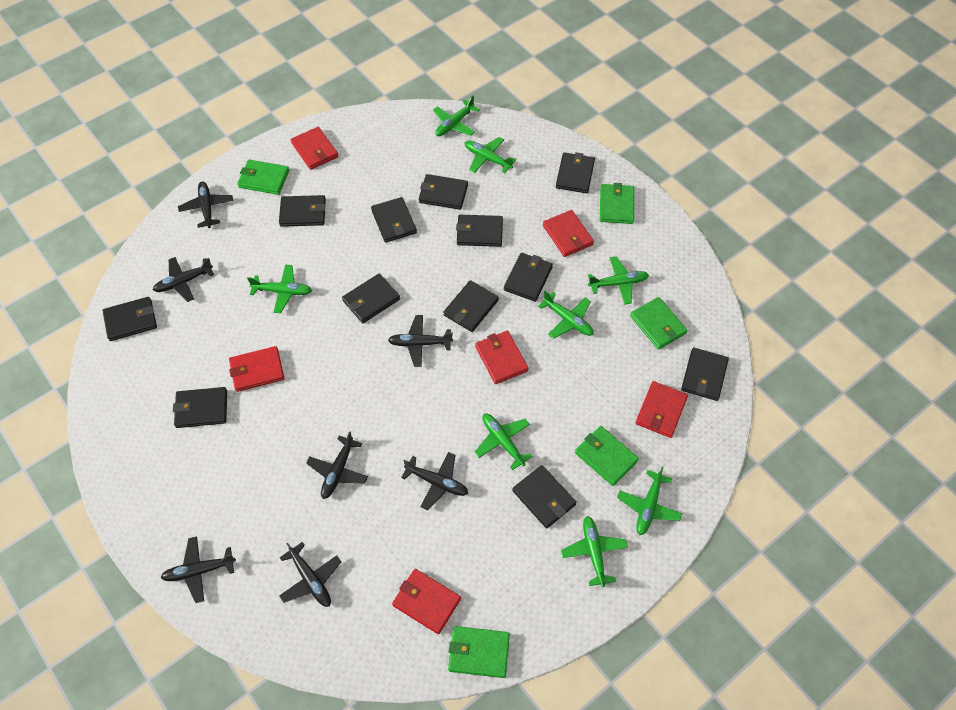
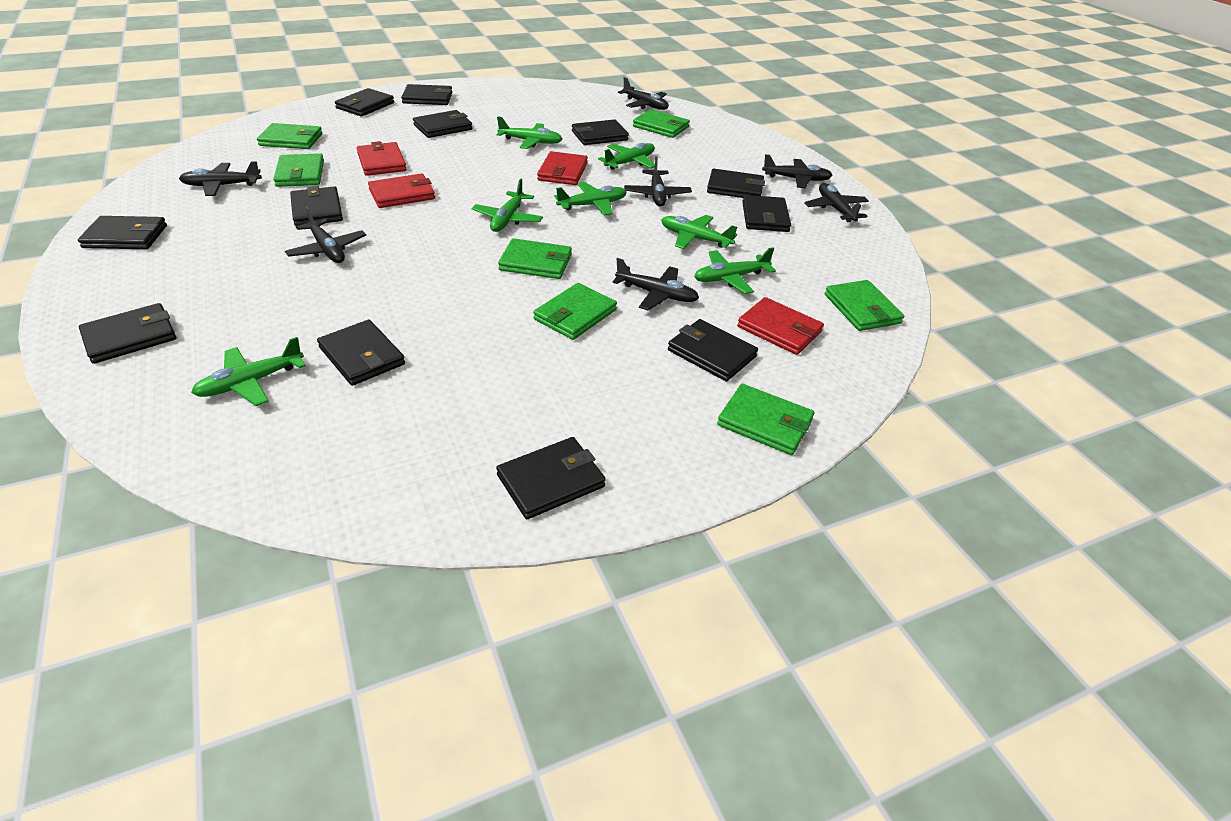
green plane: [247,265,312,313] [433,95,480,136] [465,137,516,173] [475,414,533,470] [538,291,594,339] [561,516,628,587] [588,256,649,305] [617,467,682,535] = 8 -> [191,337,306,406] [472,179,543,232] [497,116,562,149] [554,182,627,215] [598,143,655,170] [661,215,737,249] [694,247,776,294] = 7
green wallet: [237,159,289,195] [448,626,510,678] [575,426,639,486] [600,183,634,224] [630,297,688,350] = 5 -> [257,123,322,149] [273,153,324,187] [498,238,572,279] [533,283,617,340] [633,109,690,138] [717,384,814,455] [825,280,904,331] = 7
red wallet: [229,346,284,392] [291,127,339,170] [392,569,461,634] [475,331,529,384] [543,210,594,257] [635,381,688,438] = 6 -> [357,141,407,176] [368,173,435,208] [537,151,588,185] [737,297,824,355] = 4

